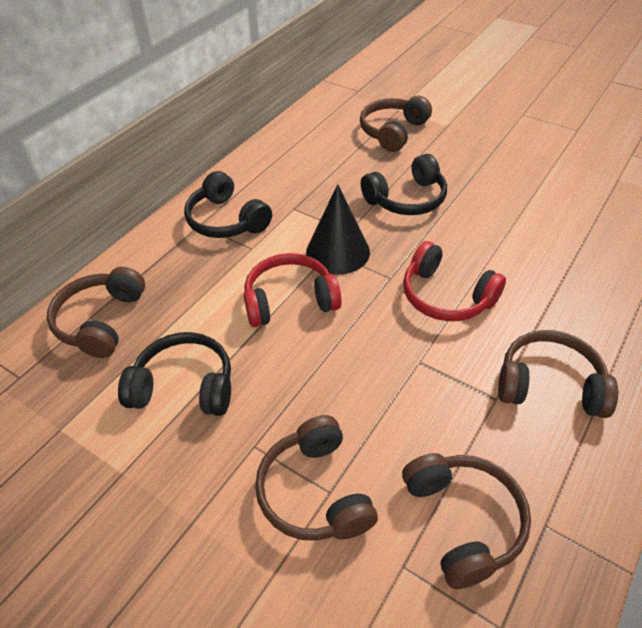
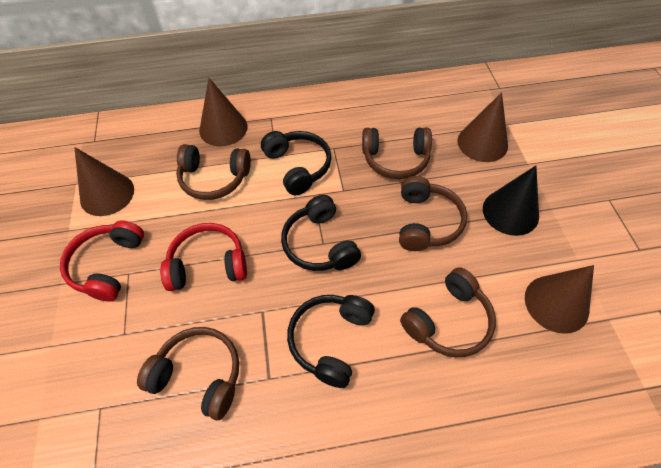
brown cone: none = 0 -> [74,147,134,216] [199,78,248,146] [457,92,508,162] [525,265,594,334] = 4

